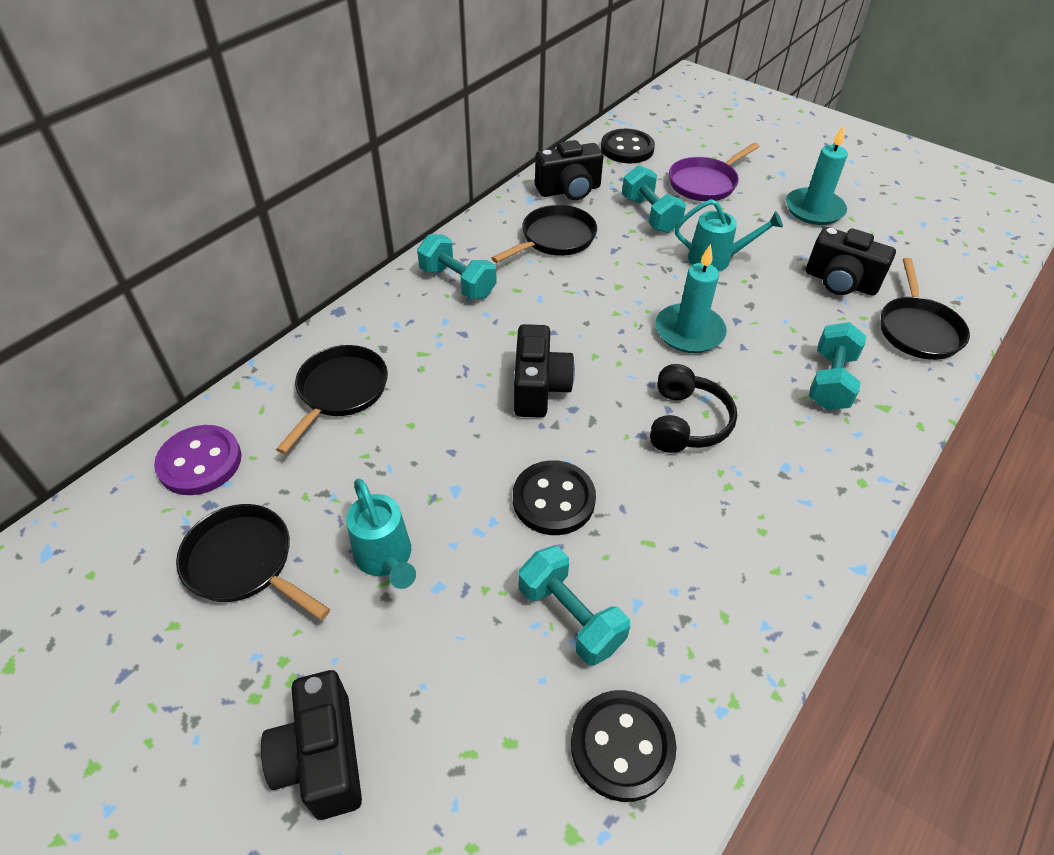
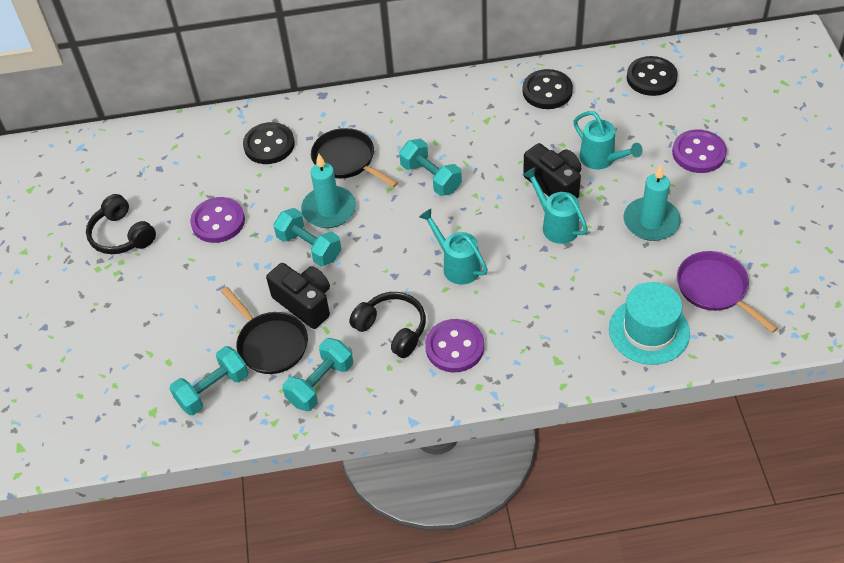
black camera: [261,670,362,820] [514,324,575,418] [535,140,603,200] [806,227,896,296] = 4 -> [266,263,330,329] [523,143,581,198] = 2
black headphones: [650,364,737,453] = 1 -> [86,194,156,254] [349,292,426,358] = 2
black pan: [176,504,330,620] [276,345,388,454] [491,205,597,263] [881,258,970,360] = 4 -> [221,287,308,374] [311,128,398,188] = 2
purple button: [154,425,241,495] = 1 -> [190,197,245,243] [425,319,484,372] [672,129,727,173] = 3
turquoise hat: none = 0 -> [609,282,690,365] = 1
turquoise watering can: [346,478,416,589] [675,199,783,272] = 2 -> [419,209,488,285] [523,167,588,244] [573,111,643,170] = 3

